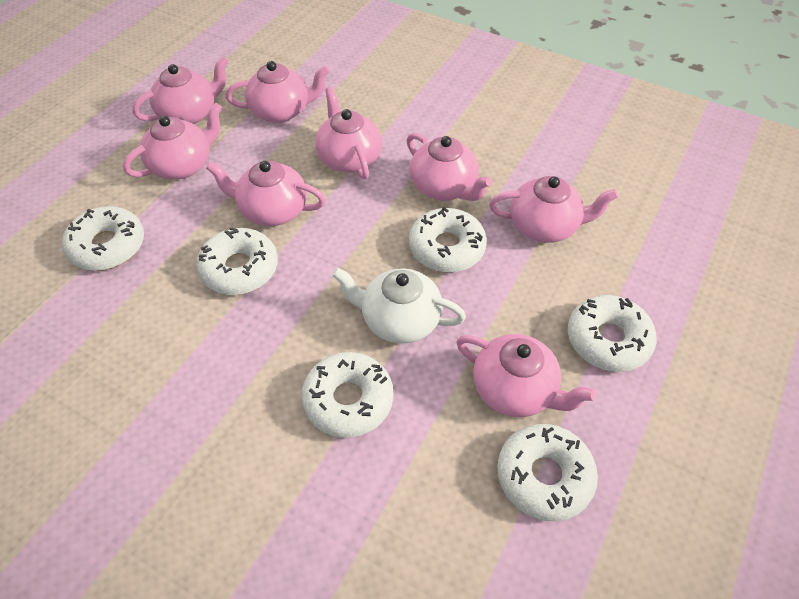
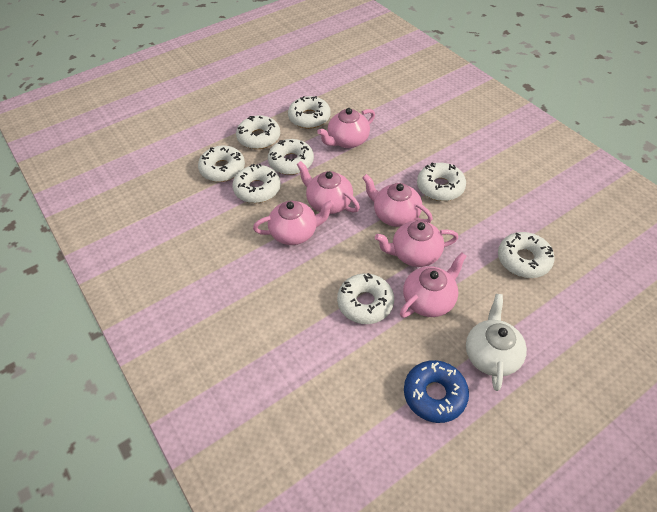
blue donut: none = 0 -> [404,360,469,423] = 1
pink teapot: [123,103,222,179] [133,56,228,124] [206,161,326,226] [225,61,330,123] [315,87,382,179] [406,133,493,201] [456,334,597,417] [489,176,618,243] = 8 -> [253,200,334,245] [297,161,360,214] [317,108,375,148] [362,174,433,227] [375,221,459,267] [400,253,467,318] = 6
white donut: [62,206,144,271] [196,227,278,295] [301,352,393,438] [409,207,487,272] [497,424,598,521] [568,295,656,372] = 6 -> [198,146,245,182] [232,164,281,203] [236,115,280,149] [268,139,314,175] [288,96,331,129] [337,273,394,324] [417,162,466,201] [498,232,555,278] = 8

